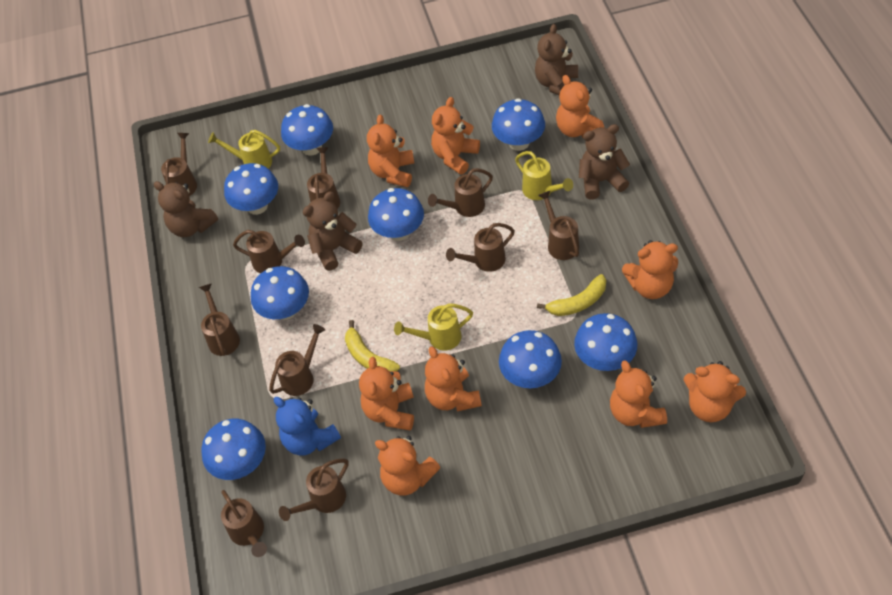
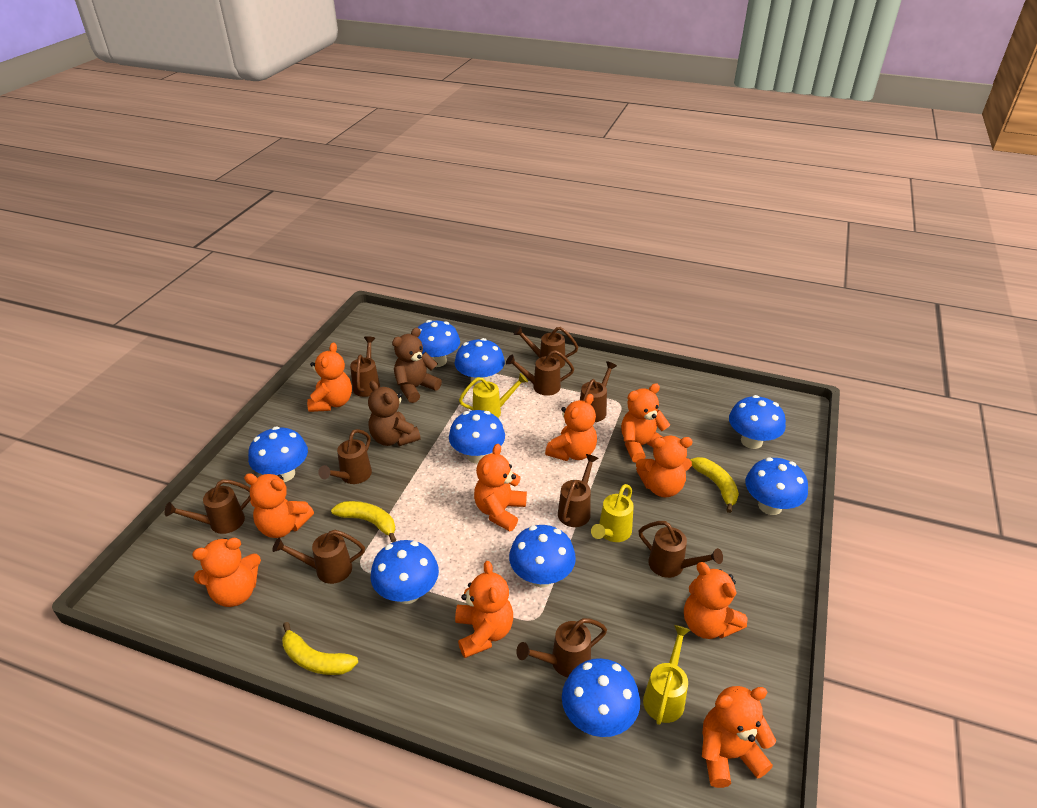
blue mushroom: [201,419,266,480] [224,163,278,215] [251,266,309,320] [281,104,333,156] [368,188,424,241] [492,98,545,151] [499,330,562,388] [574,313,637,371] = 8 -> [248,427,308,482] [370,540,439,604] [417,320,460,367] [449,410,505,464] [455,338,505,386] [509,525,576,587] [562,658,640,737] [729,395,786,449] [745,457,808,515] = 9
blue teddy bear: [274,397,341,456] = 1 -> none = 0
brown teddy bear: [154,181,218,237] [303,192,363,271] [535,24,578,95] [579,124,630,200] = 4 -> [368,381,421,446] [392,328,442,403] = 2
orange teddy bear: [359,357,414,431] [367,114,414,187] [375,436,441,495] [425,346,482,411] [431,97,480,175] [556,75,604,138] [610,360,667,428] [622,240,678,299] [684,361,746,422] = 9 -> [192,538,261,607] [244,473,314,538] [307,342,352,412] [455,561,513,658] [474,444,527,531] [545,394,597,461] [621,383,670,463] [636,436,693,498] [684,562,748,639] [702,686,776,788] = 10
yellow banana: [345,320,400,371] [537,274,606,316] = 2 -> [282,622,358,675] [331,501,396,543] [690,457,739,513] = 3

